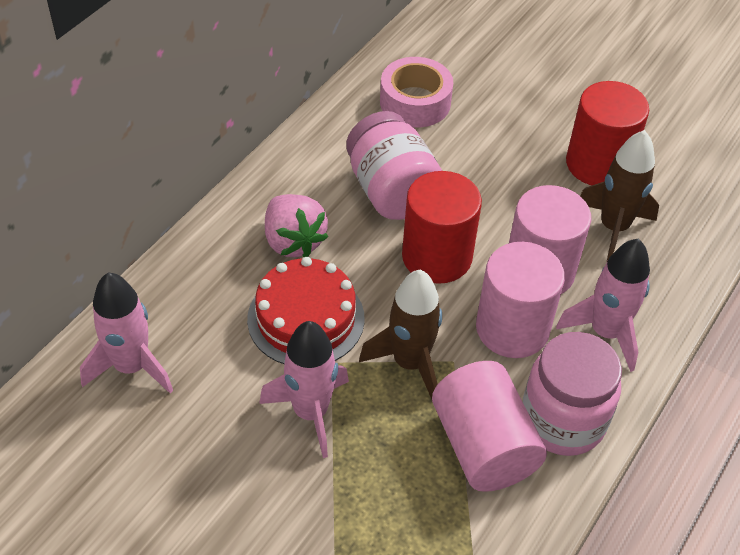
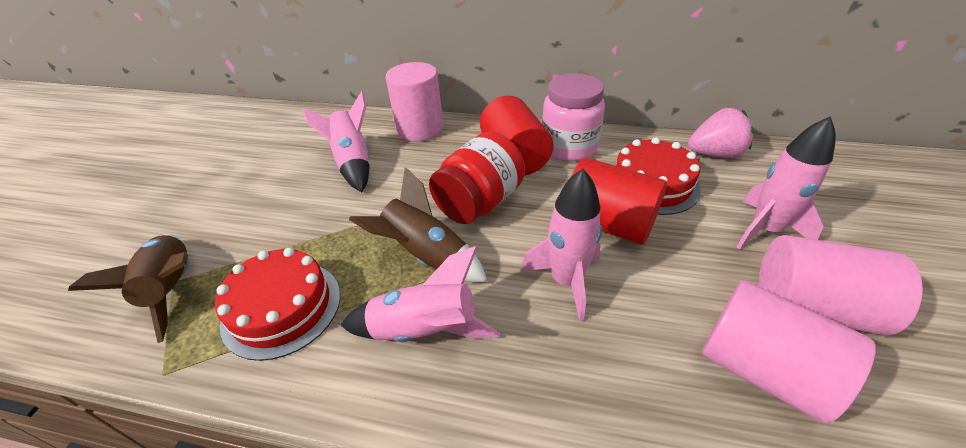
pink jar: [346,111,442,220] [523,332,622,456] = 2 -> [542,73,605,161] = 1
pink rocket: [80,273,173,393] [259,321,349,458] [556,239,650,372] = 3 -> [302,91,370,192] [341,246,500,342] [521,169,602,321] [736,116,836,249] = 4
pink tape: [380,57,453,127] = 1 -> none = 0
red cake: [247,257,365,364] = 1 -> [215,248,340,361] [614,137,701,215] = 2
red jar: none = 0 -> [429,132,525,224] = 1

